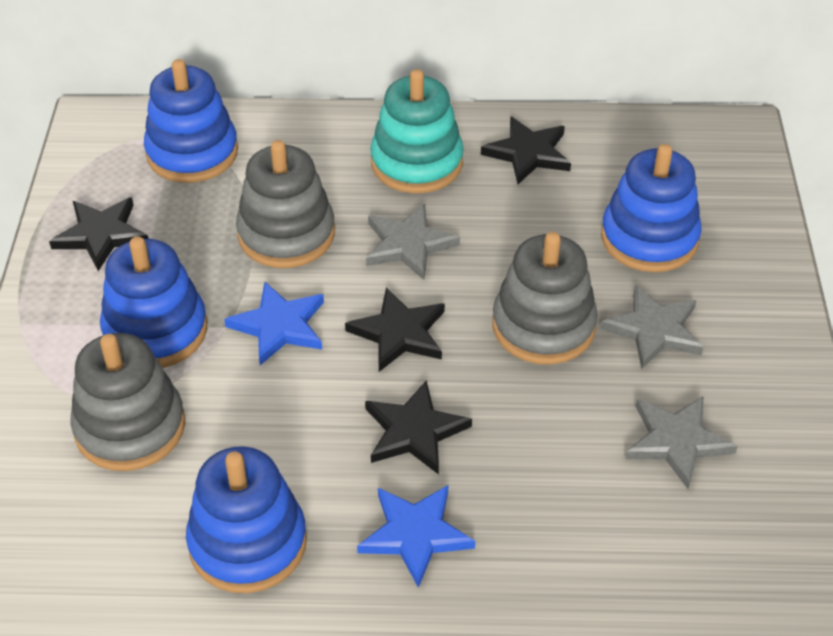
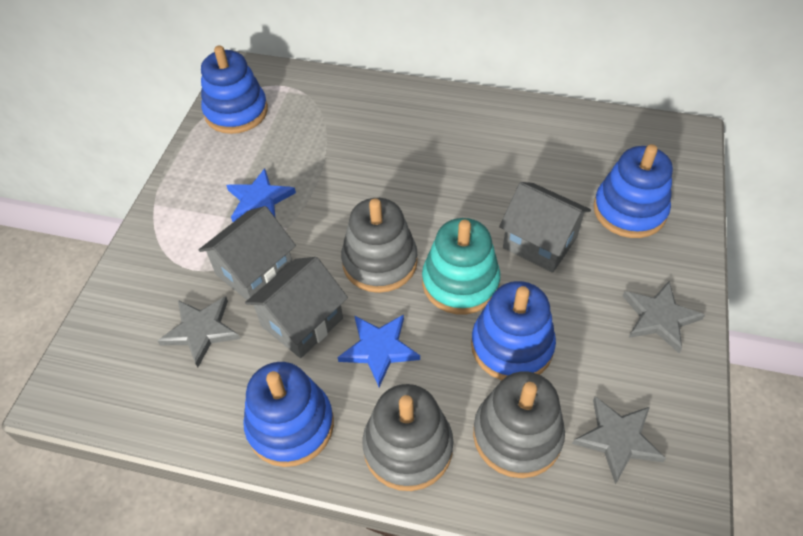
black star: [49,197,148,271] [345,287,445,372] [365,380,472,475] [481,116,571,184] = 4 -> none = 0
grey house: none = 0 -> [199,206,296,300] [245,257,348,358] [499,182,591,273] = 3

